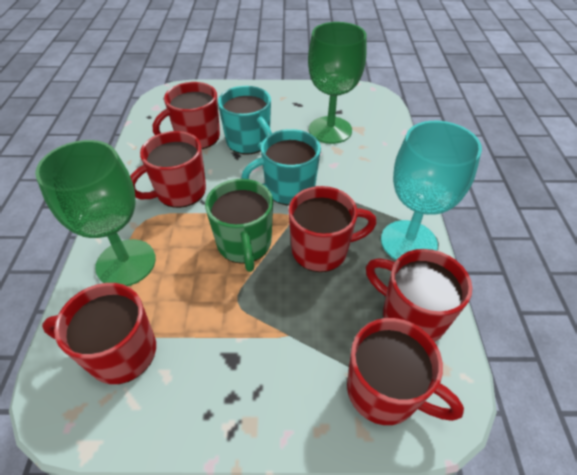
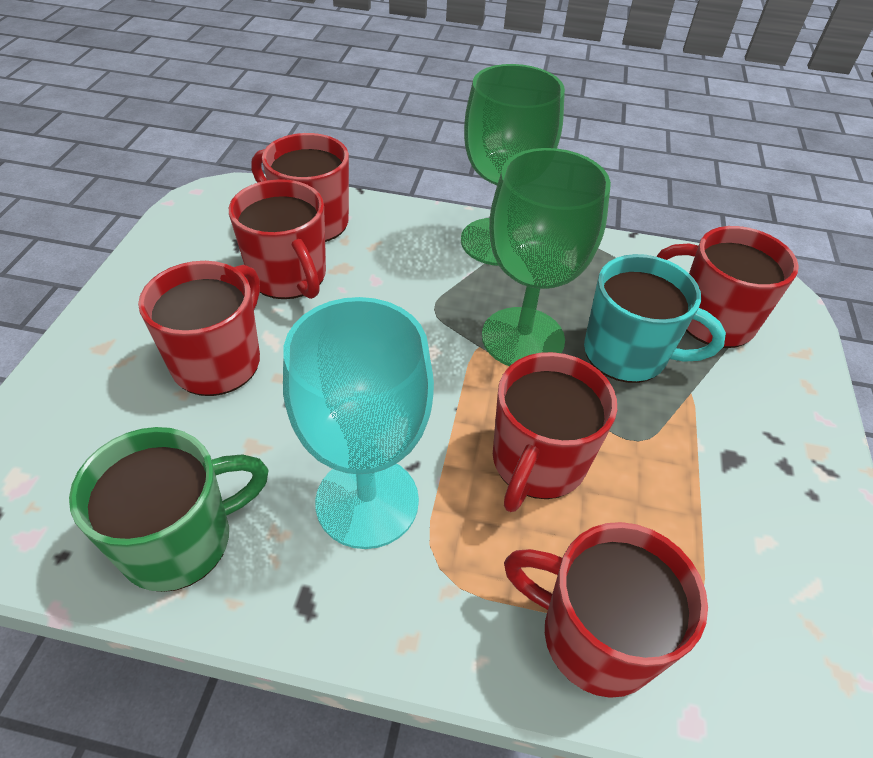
turquoise mug: [218,86,272,154] [241,129,321,205] = 2 -> [584,254,726,383] = 1

